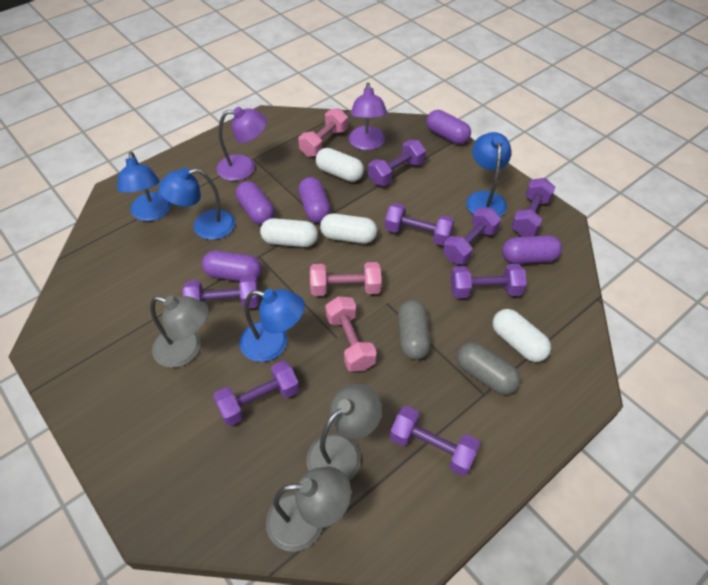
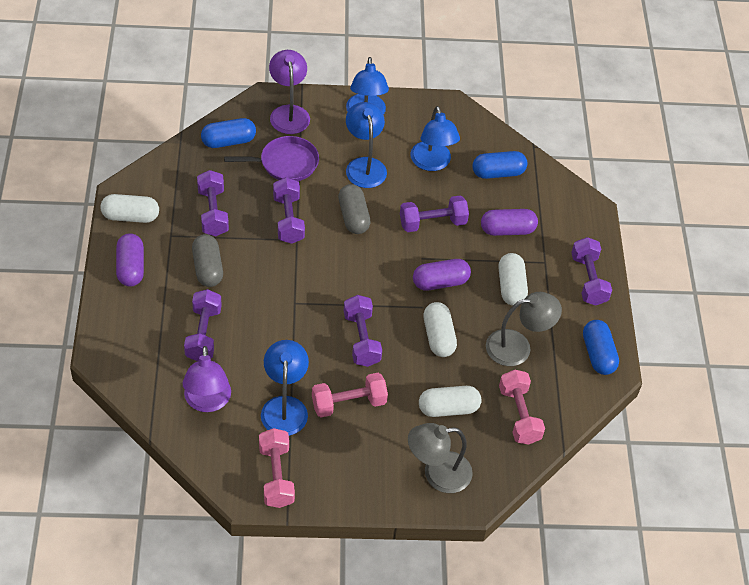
blue capsule: none = 0 -> [201,118,256,148] [472,151,527,179] [583,320,619,375] = 3
grey lamp: [150,296,209,368] [266,467,351,552] [306,384,382,481] = 3 -> [408,423,473,493] [486,292,562,366] = 2
purple capsule: [202,251,262,281] [236,181,275,225] [299,177,331,223] [426,110,471,144] [502,235,562,264] = 5 -> [116,233,144,287] [413,259,471,291] [481,209,538,236] = 3
purple dumbbell: [182,275,259,308] [213,360,299,426] [368,140,426,186] [385,203,454,246] [390,406,480,476] [443,208,501,265] [451,264,527,298] [511,178,555,236] = 8 -> [184,289,222,361] [197,170,229,236] [273,177,305,244] [344,295,382,367] [400,195,469,232] [571,237,612,306] = 6
purple pan: none = 0 -> [224,136,319,181] = 1

